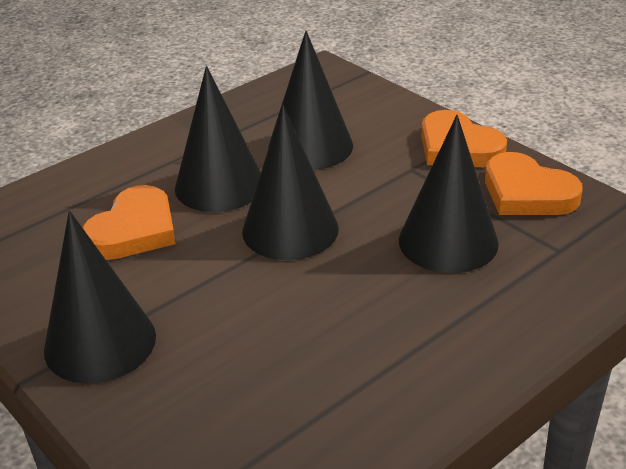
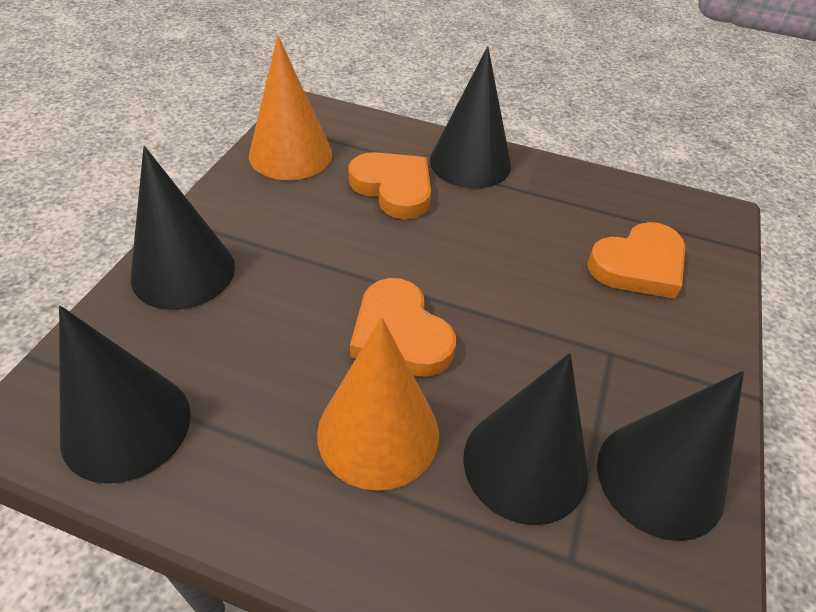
orange cone: none = 0 -> [249,36,332,180] [317,317,439,491] = 2

